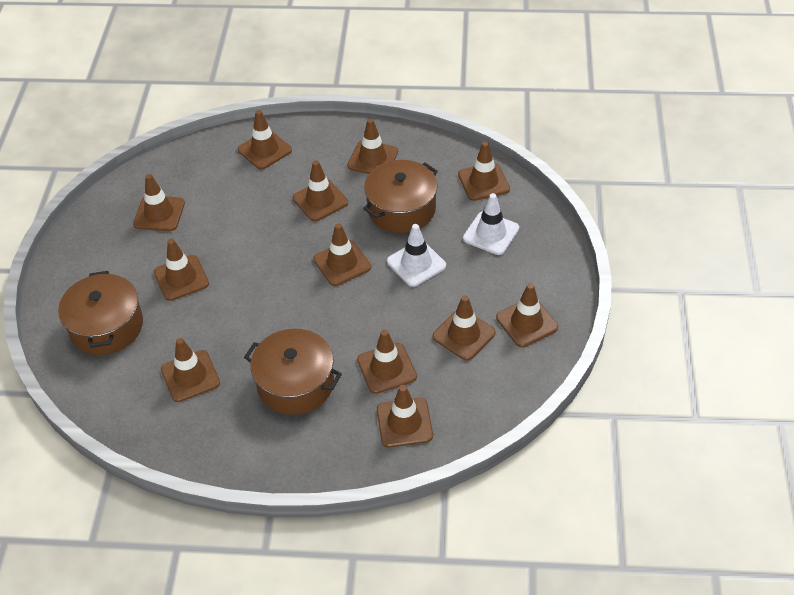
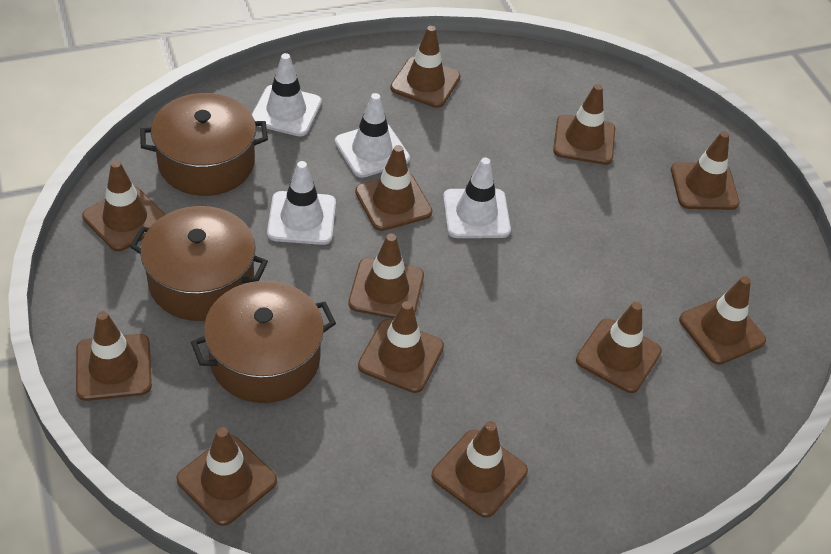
white traffic cone: [387,224,446,287] [463,193,519,255] = 2 -> [252,53,322,137] [267,161,336,245] [335,93,410,178] [443,157,511,238] = 4

